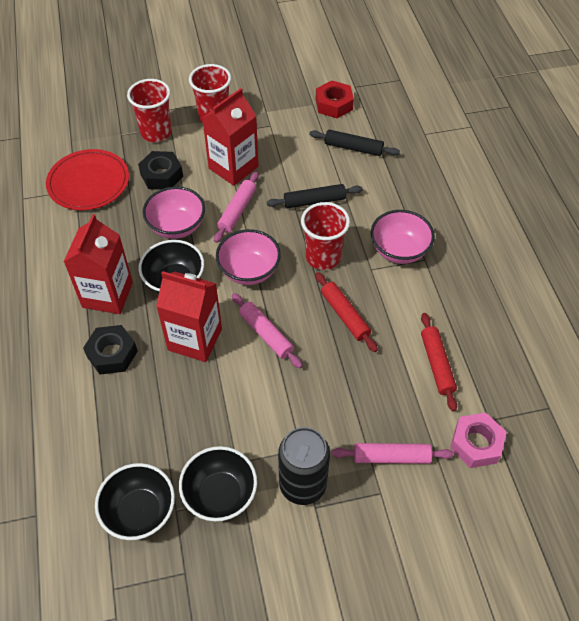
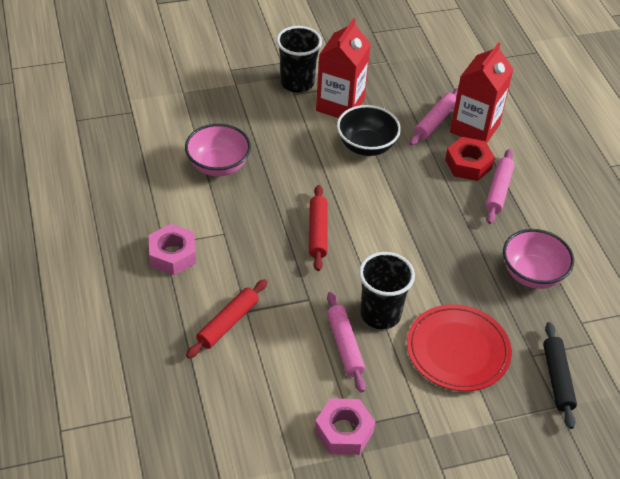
black bowl: [95,463,175,540] [139,240,204,294] [179,446,257,521] = 3 -> [337,105,401,156] = 1
black can: [278,427,330,505] = 1 -> none = 0
black cup: none = 0 -> [276,26,322,93] [359,252,415,329] = 2
black nut: [83,325,138,375] [138,151,183,190] = 2 -> none = 0
black rolling pin: [267,184,363,209] [309,130,400,156] = 2 -> [543,322,577,429] = 1
pink bowl: [143,186,205,239] [216,229,281,285] [371,210,435,264] = 3 -> [185,124,251,176] [503,229,574,289] = 2
pink nut: [450,413,507,468] = 1 -> [149,224,196,275] [315,398,375,455] = 2
red carton: [64,214,133,314] [156,271,222,362] [202,88,259,186] = 3 -> [316,18,371,118] [450,42,514,143] = 2
red cup: [127,79,172,142] [189,64,231,124] [301,202,350,270] = 3 -> none = 0

